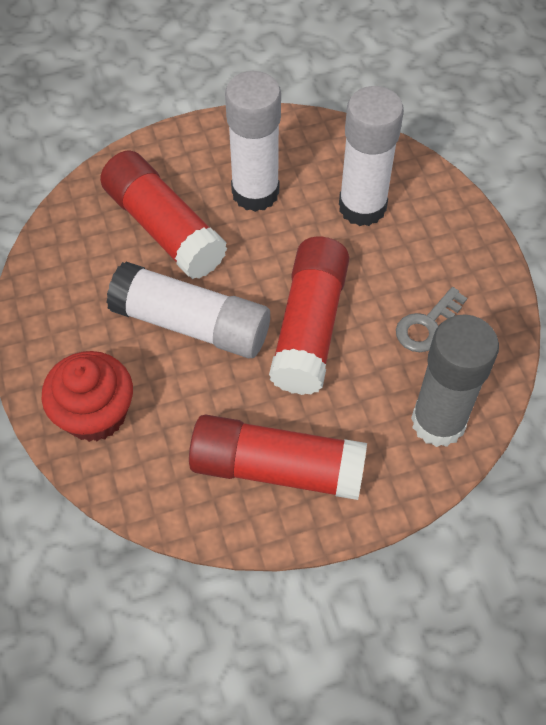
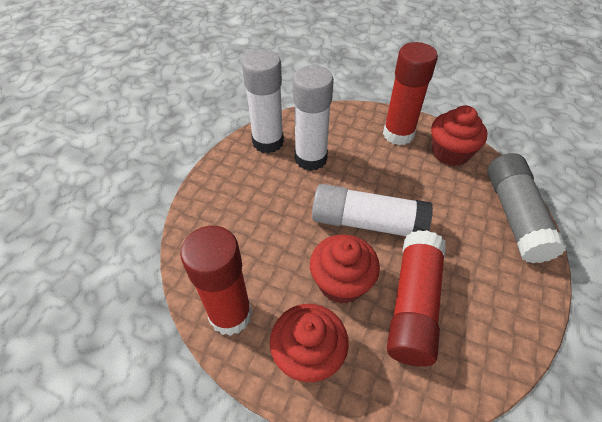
grey key: [396,287,467,352] = 1 -> none = 0
red cupcake: [42,351,133,442] = 1 -> [270,304,349,382] [310,234,380,304] [431,105,488,166] = 3

